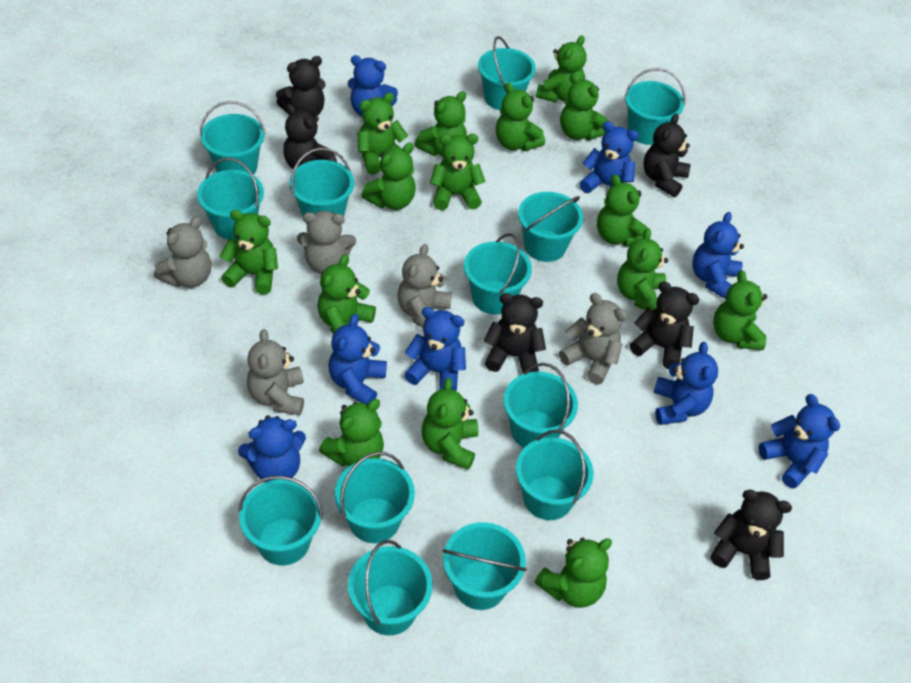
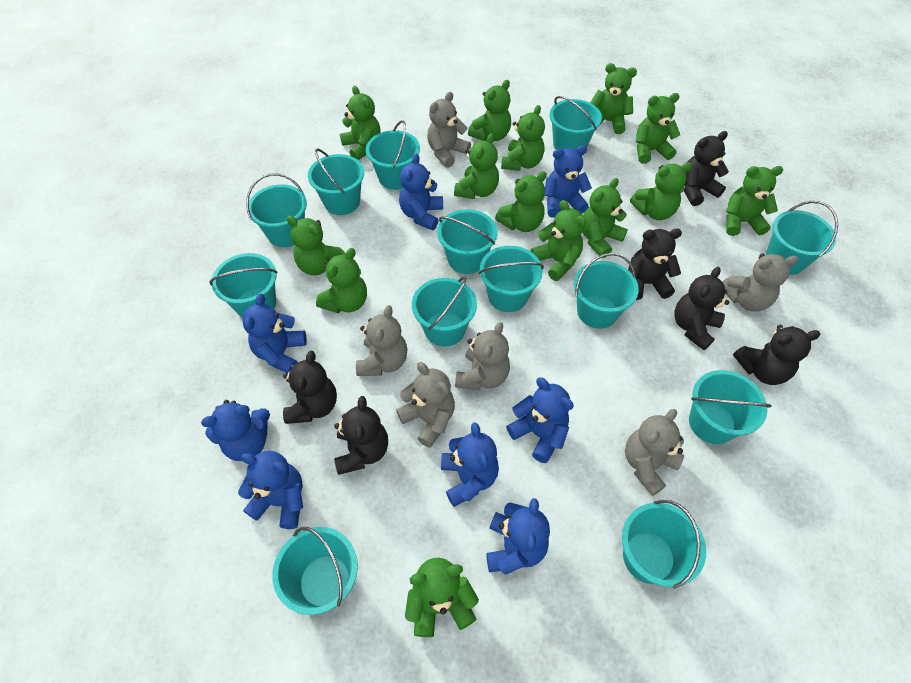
green teddy bear: [220,210,278,294] [317,254,376,334] [319,399,384,467] [358,93,408,175] [361,143,416,210] [415,91,467,156] [422,378,478,470] [430,134,486,210] [496,83,545,151] [535,538,612,608] [536,35,586,103] [560,73,608,140] [597,174,647,247] [617,228,668,310] [713,270,767,350] = 15 -> [286,216,346,275] [316,248,367,313] [340,86,381,160] [405,558,479,637] [454,133,499,199] [468,80,511,141] [495,171,547,232] [501,105,545,171] [531,200,586,281] [582,178,628,258] [590,63,637,134] [630,162,692,220] [636,93,680,164] [726,166,783,236] = 14
grey teddy bear: [154,217,211,288] [247,329,304,415] [297,211,356,274] [397,244,452,328] [559,293,627,384] = 5 -> [356,305,408,376] [396,362,455,448] [427,92,471,168] [455,322,510,390] [625,409,684,496] [722,253,798,312] = 6

